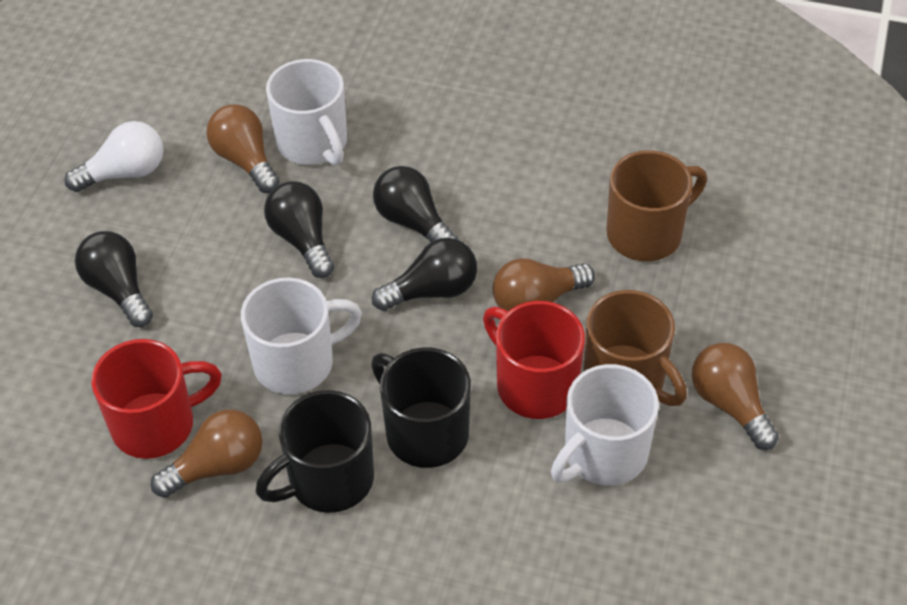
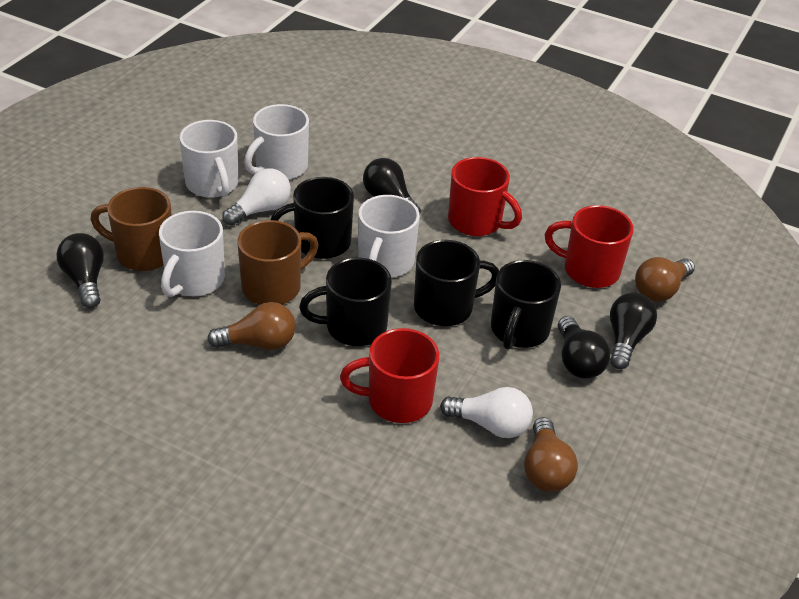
black mug: [255,390,374,513] [371,347,471,468] = 2 -> [271,177,354,259] [299,258,392,346] [414,240,499,326] [491,260,561,350] = 4
brown light bulb: [151,409,263,498] [206,104,280,193] [493,258,595,311] [692,343,779,450] = 4 -> [207,302,296,350] [524,417,578,492] [635,257,695,302] = 3
red mug: [91,339,222,459] [483,301,585,419] = 2 -> [340,328,439,423] [448,157,522,236] [544,205,634,288] = 3
white light bulb: [65,121,163,192] = 1 -> [222,168,291,226] [440,387,533,438] = 2
white mug: [241,277,362,395] [266,59,347,166] [551,364,659,486] = 3 -> [159,211,225,297] [179,120,239,198] [244,104,309,180] [358,195,420,278] = 4

